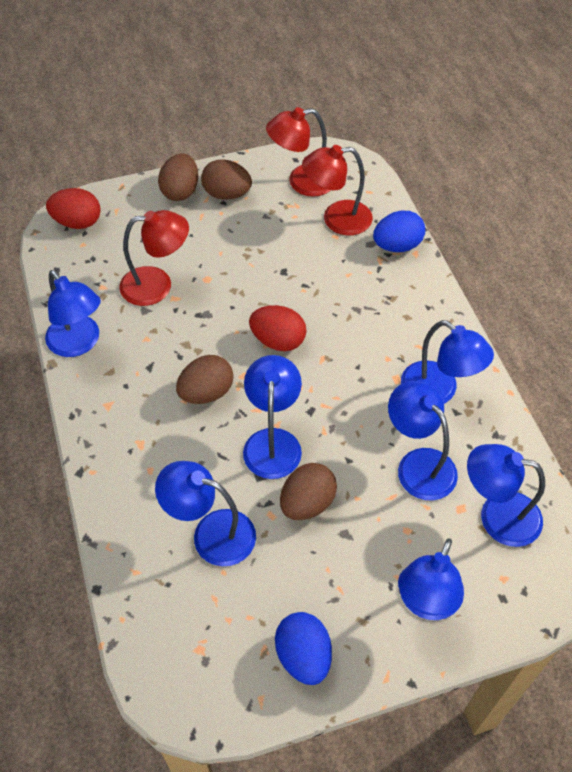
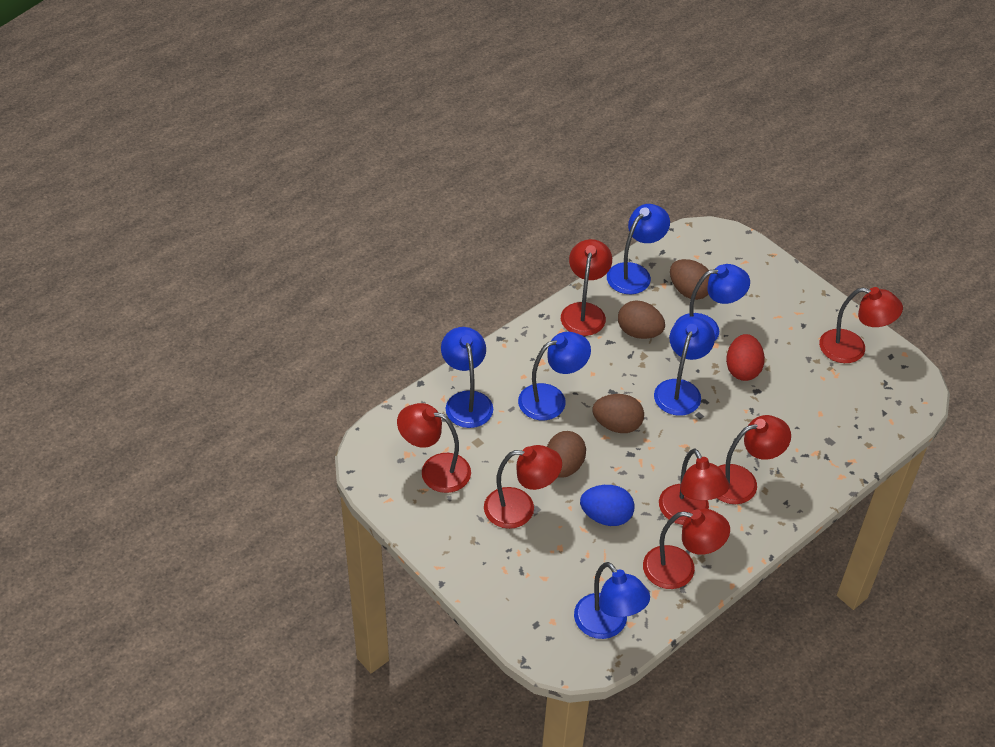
blue egg: [275,612,332,685] [373,211,425,252] = 2 -> [580,485,635,526] = 1
blue lamp: [45,270,101,357] [155,461,256,566] [243,355,302,479] [388,381,458,500] [398,538,464,620] [401,320,494,404] [467,444,545,547] = 7 -> [441,327,493,428] [518,332,591,420] [574,562,650,639] [607,204,670,294] [654,316,715,416] [674,264,750,341] = 6
red egg: [46,188,100,229] [249,305,307,351] = 2 -> [726,334,765,381] = 1
red lamp: [119,210,189,306] [266,107,331,197] [302,145,373,235] = 3 -> [397,403,471,493] [484,445,562,529] [561,239,612,336] [643,509,730,589] [659,449,730,525] [717,415,791,504] [819,287,903,363] = 7

